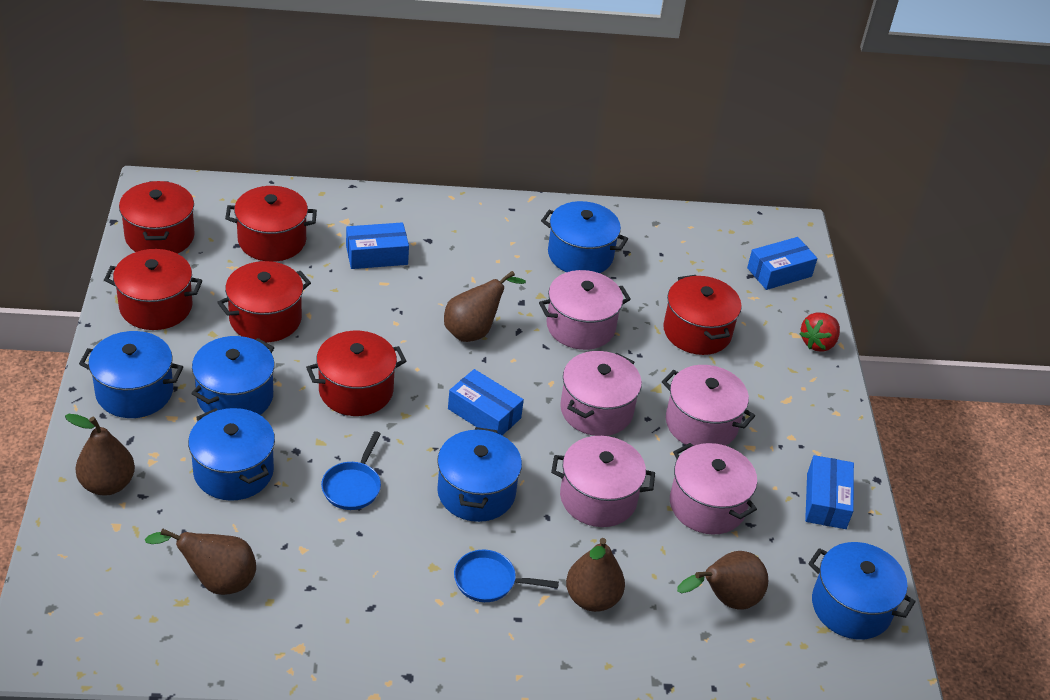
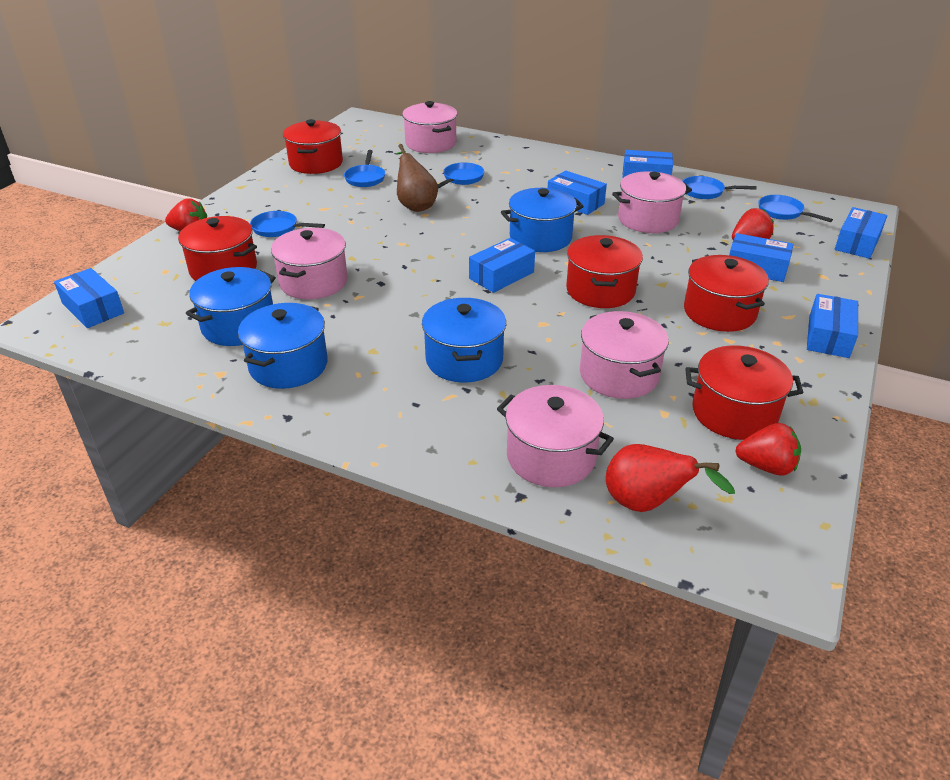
blue box: [346,222,409,269] [448,369,524,435] [747,237,817,290] [805,455,854,529] = 4 -> [54,268,124,328] [469,238,535,293] [548,171,607,215] [623,150,673,178] [729,233,794,282] [807,294,858,358] [835,207,887,259] = 7
blue pan: [321,431,381,510] [454,550,559,602] = 2 -> [250,211,325,237] [344,150,385,187] [438,162,484,189] [683,176,757,199] [758,195,833,222] = 5
blue pot: [79,331,183,418] [188,408,275,501] [191,336,275,415] [437,427,522,522] [541,201,628,273] [808,542,916,640] = 6 -> [186,267,276,346] [238,303,328,389] [422,298,506,383] [501,188,584,252] = 4
brown pear: [65,414,135,496] [145,528,256,595] [444,271,526,342] [566,538,625,612] [677,551,768,610] = 5 -> [396,144,438,212] = 1
red pear: none = 0 -> [606,444,735,512] = 1
red pot: [104,249,202,330] [119,181,195,254] [217,261,311,342] [225,186,317,262] [306,331,406,416] [663,275,742,355] = 6 -> [178,216,257,281] [283,119,343,174] [566,235,643,308] [684,255,769,332] [685,345,803,440] = 5
red strawberry: [800,312,840,352] = 1 -> [165,198,207,231] [732,208,774,240] [735,423,801,476] = 3

